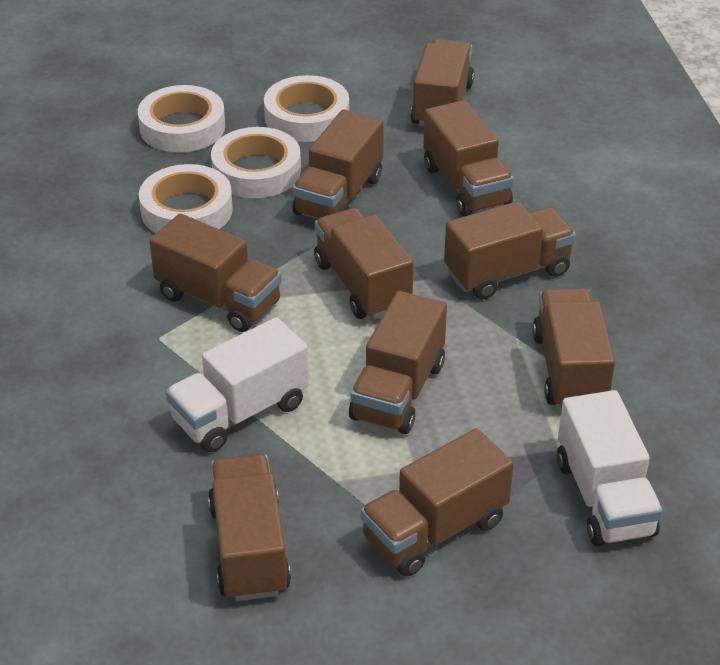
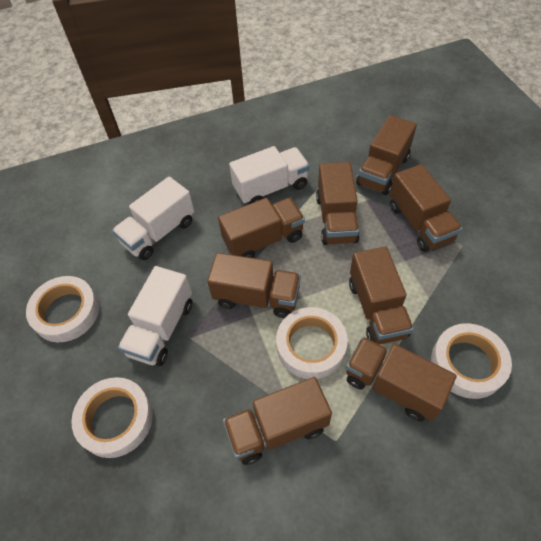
brown truck: [149,213,282,332] [208,454,291,601] [292,109,384,219] [314,208,414,319] [349,291,447,434] [360,428,514,576] [411,39,475,127] [423,100,514,217] [444,201,576,300] [532,288,615,408] = 10 -> [207,253,301,318] [218,198,305,258] [223,377,332,465] [316,162,360,245] [346,337,457,422] [349,247,414,344] [356,115,417,195] [390,164,462,252] = 8
white truck: [166,317,309,452] [557,390,663,546] = 2 -> [112,177,194,260] [118,266,193,366] [229,146,310,204] = 3

